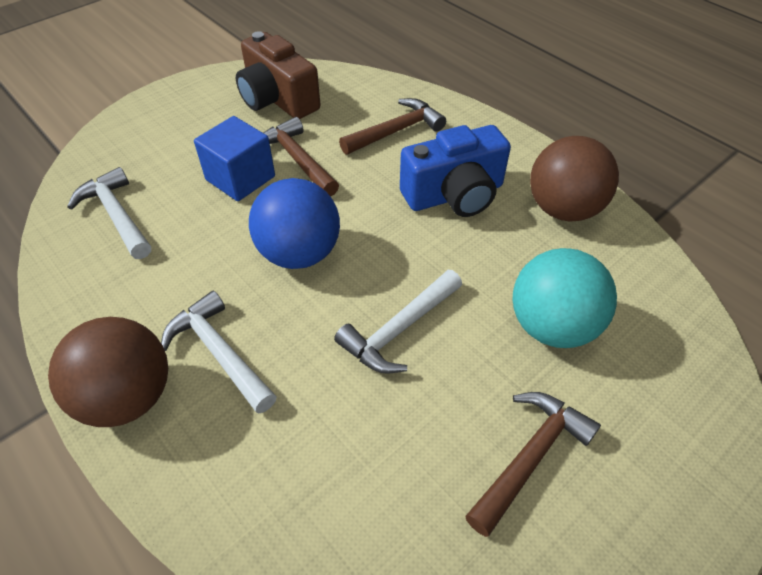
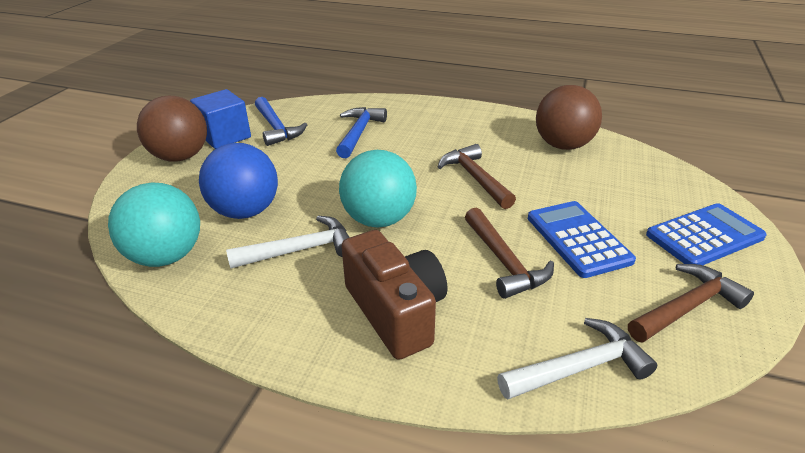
blue calculator: none = 0 -> [528,201,636,278] [646,203,767,265] = 2
blue camera: [400,125,511,217] = 1 -> none = 0
blue hammer: none = 0 -> [255,97,307,146] [336,107,387,158] = 2
turquoise ball: [513,248,617,348] = 1 -> [108,183,200,267] [339,150,417,227] = 2
white hammer: [67,167,151,259] [161,291,277,413] [334,270,462,374] = 3 -> [226,216,350,269] [497,318,657,399] = 2

